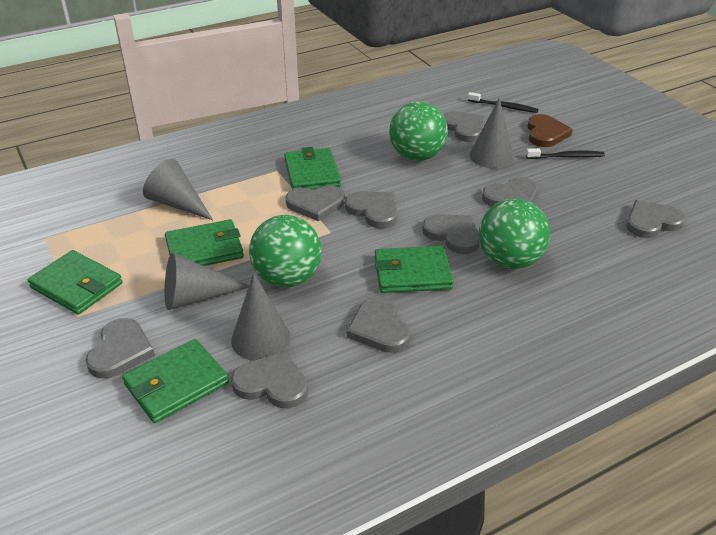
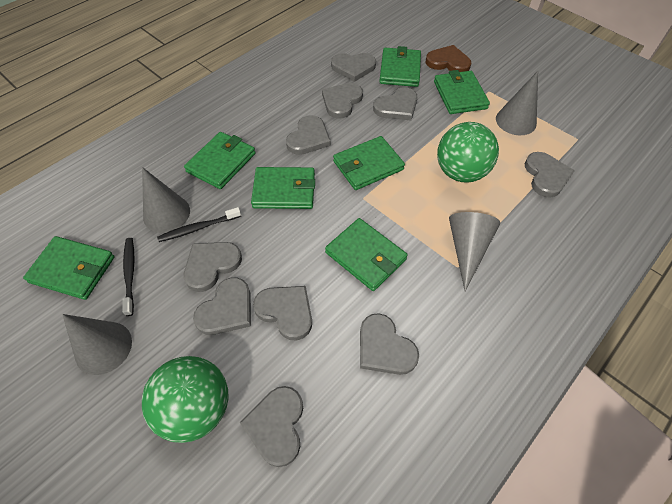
green ball: [249,215,322,287] [389,101,448,161] [479,199,550,269] = 3 -> [142,356,229,443] [437,122,499,183] = 2
green wallet: [28,250,123,315] [122,339,229,423] [165,219,244,266] [284,147,341,190] [375,246,454,293] = 5 -> [23,236,114,300] [184,132,256,189] [251,167,315,209] [325,218,408,291] [333,136,405,190] [379,46,421,87] [434,70,490,114] = 7
grey heart: [85,318,155,378] [231,351,308,408] [286,185,345,221] [345,191,398,229] [347,297,410,353] [422,214,479,254] [443,111,485,142] [482,177,538,206] [626,200,686,238] = 9 -> [184,242,242,292] [193,277,251,335] [240,386,303,467] [253,286,312,340] [286,115,331,155] [322,83,363,119] [331,53,376,82] [360,313,419,375] [373,87,418,120] [525,152,575,198] = 10

